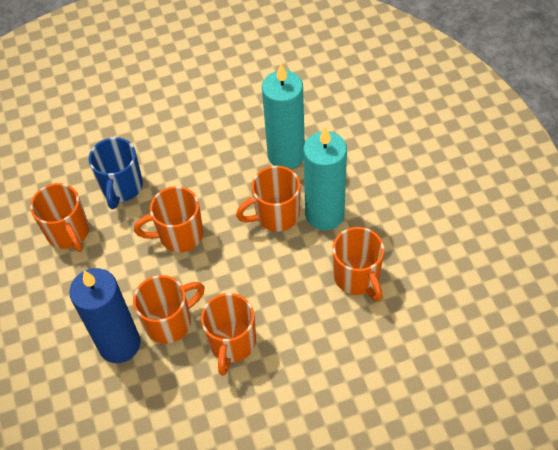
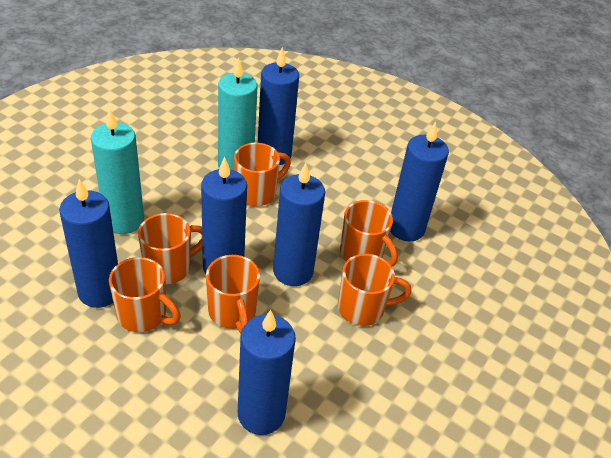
blue candle: [69,268,140,363] = 1 -> [59,179,118,308] [201,157,247,274] [238,310,296,435] [258,48,299,165] [273,163,325,286] [390,122,449,241] = 6
blue mug: [89,137,143,209] = 1 -> none = 0

